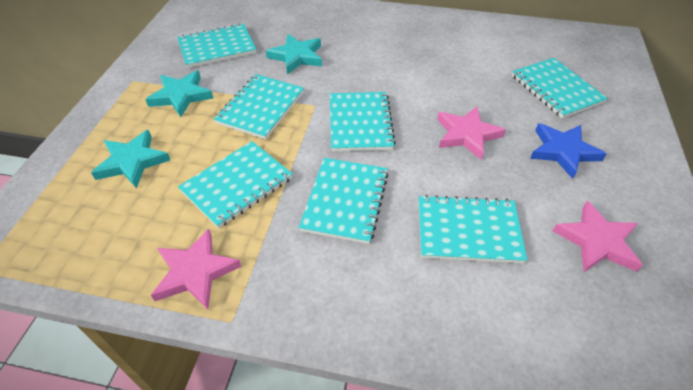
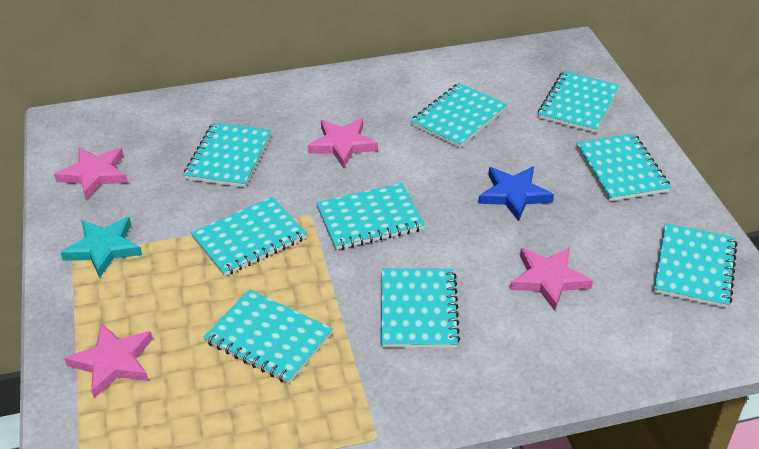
pink star: [151,229,242,309] [437,107,506,160] [553,201,643,272] = 3 -> [54,148,128,199] [64,323,153,398] [307,118,378,168] [510,247,593,311] = 4
turquoise notebook: [177,23,256,68] [178,141,293,229] [214,74,304,139] [299,158,389,244] [330,92,396,152] [419,195,527,263] [512,58,608,118] = 7 -> [184,122,271,188] [191,197,307,276] [204,289,333,384] [316,183,425,250] [381,268,460,348] [411,83,507,148] [538,71,619,133] [576,134,671,201] [654,223,737,308] = 9
turquoise star: [91,130,170,189] [145,71,213,117] [266,34,322,74] = 3 -> [60,217,142,278] = 1

